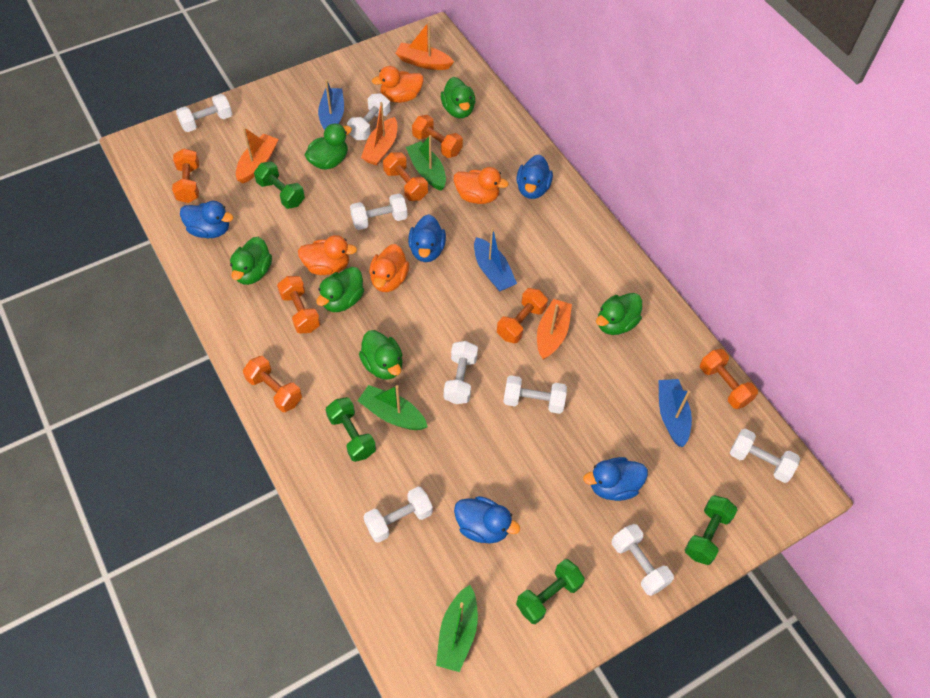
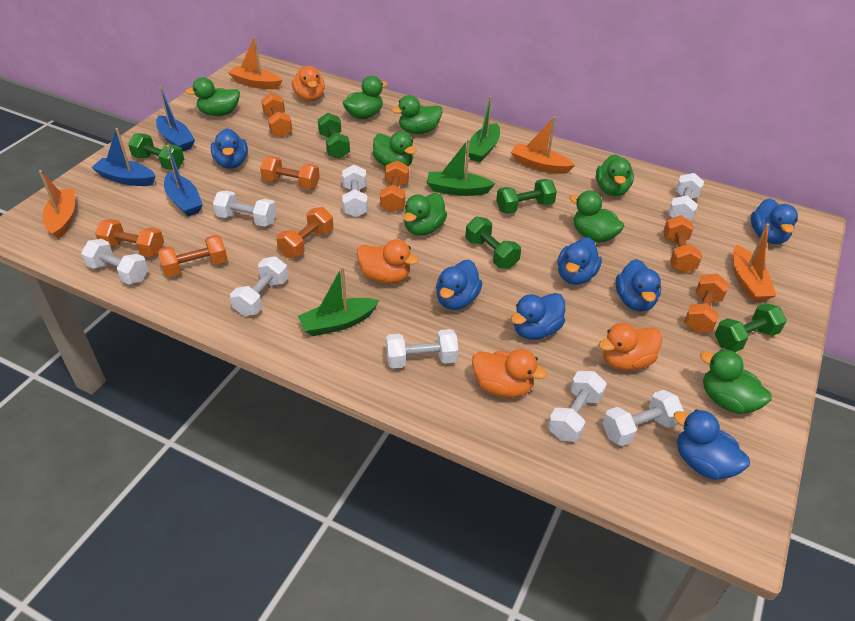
blue duck: [180,201,233,238] [408,214,446,262] [454,496,520,543] [516,155,553,199] [583,457,648,501] = 5 -> [211,128,248,169] [436,260,482,310] [511,293,565,340] [557,237,602,285] [616,259,661,312] [673,409,750,480] [751,198,798,244] = 7
green duck: [230,237,272,285] [305,123,352,170] [316,267,364,312] [359,330,403,380] [441,77,475,118] [596,293,642,335] = 6 -> [185,77,240,116] [343,76,387,119] [373,131,416,166] [391,95,442,134] [404,193,447,236] [570,191,624,243] [596,154,634,196] [700,350,772,414] = 8
green dumbbell: [254,161,305,209] [326,397,376,462] [516,559,585,624] [685,495,737,565] = 4 -> [128,133,184,170] [318,113,350,159] [465,217,521,269] [496,179,557,214] [715,303,787,352] = 5
orange dumbbell: [172,148,199,203] [243,356,302,412] [277,276,320,333] [383,152,428,201] [412,115,463,158] [497,288,548,343] [700,349,758,409] = 7 -> [95,219,164,257] [158,235,227,277] [260,156,320,190] [261,93,292,137] [276,207,333,258] [380,160,409,213] [663,215,702,273] [684,274,729,333] = 8

